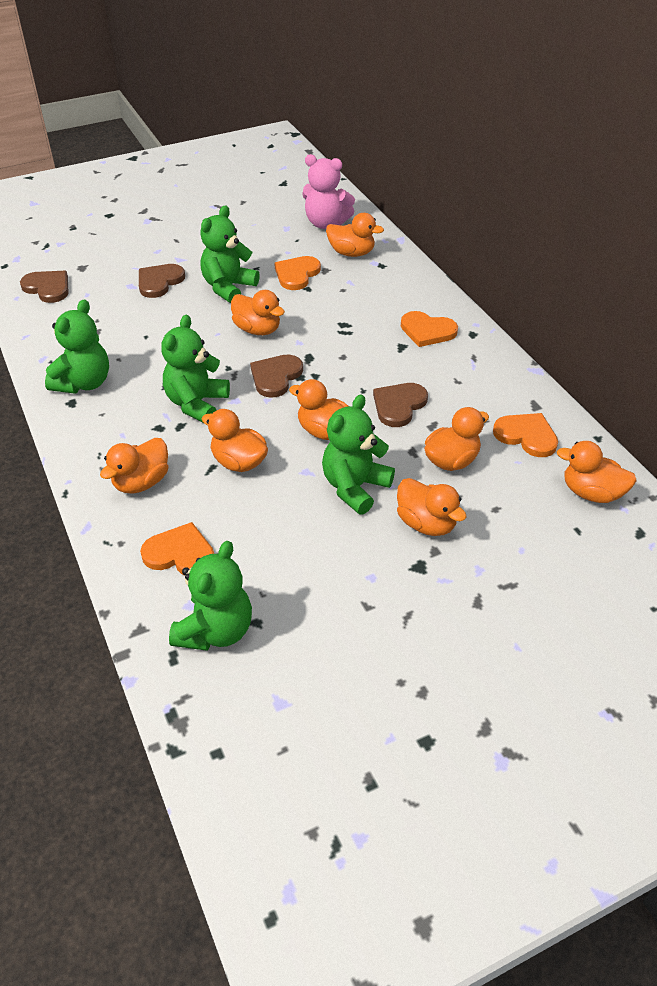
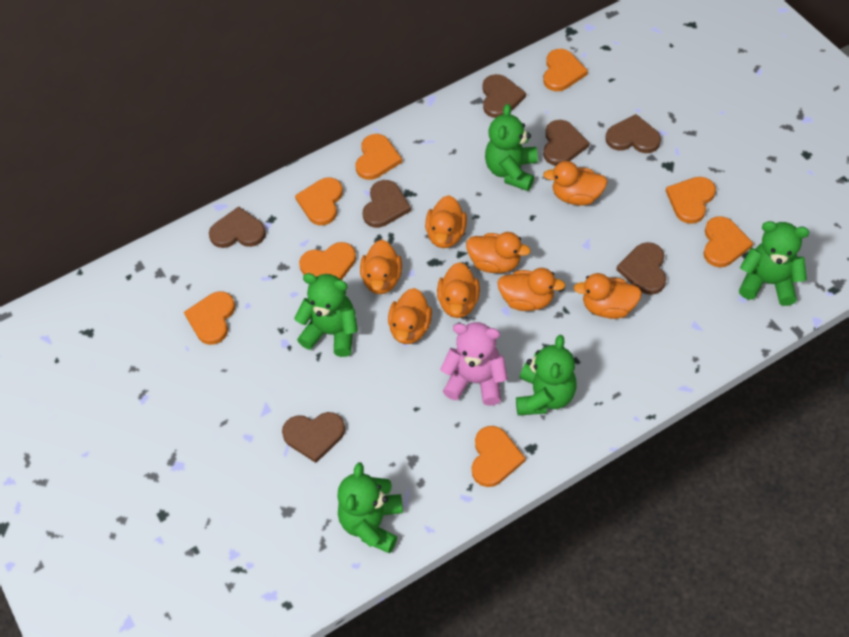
brown heart: [20,271,69,303] [139,264,185,298] [250,354,303,398] [373,383,428,427] = 4 -> [209,207,266,248] [282,412,345,463] [363,180,411,228] [482,74,526,118] [543,120,589,165] [605,114,661,153] [616,242,666,295] = 7
orange heart: [140,522,214,575] [274,256,321,290] [401,311,458,347] [493,413,558,457] = 4 -> [184,291,235,345] [295,177,343,225] [299,242,356,280] [356,134,402,180] [472,426,526,487] [543,49,588,91] [666,177,716,224] [703,216,753,267] = 8

